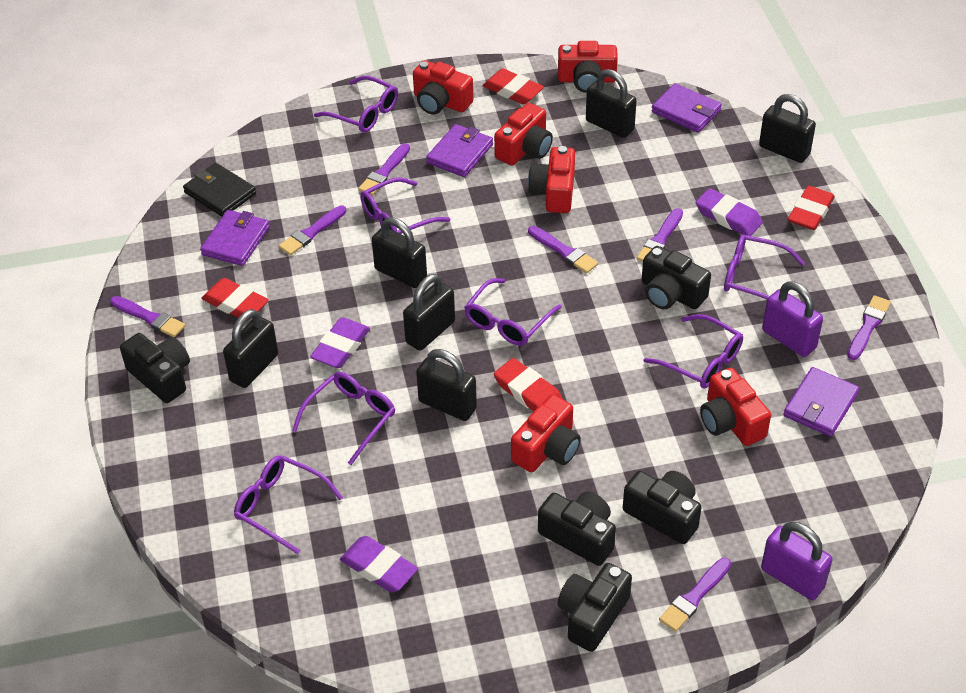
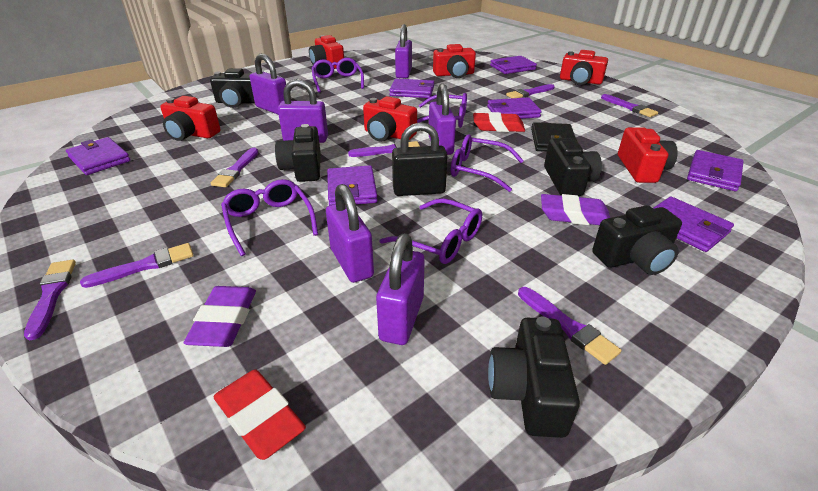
black padlock: [223,309,278,388] [372,217,427,288] [403,274,455,351] [416,349,477,421] [586,69,637,138] [759,94,816,163] = 6 -> [392,122,448,196] = 1
purple eraser: [310,317,370,368] [340,536,418,592] [696,188,763,236] = 3 -> [184,286,256,347] [541,194,610,225] = 2
purple glasses: [234,455,343,554] [292,372,395,465] [314,76,398,133] [360,177,450,234] [464,278,562,346] [644,314,743,388] [724,234,805,299] = 7 -> [221,179,318,256] [312,58,364,93] [379,198,482,264] [417,93,467,128] [451,134,524,192] = 5
purple padlock: [761,522,833,600] [762,281,823,357] = 2 -> [250,54,286,115] [278,79,328,143] [326,184,374,283] [376,233,425,345] [395,24,412,78] [428,83,456,155] = 6
purple wallet: [200,210,270,266] [426,124,493,177] [651,83,722,133] [783,367,859,437] = 4 -> [66,137,130,175] [327,165,378,205] [389,78,434,98] [487,97,542,119] [490,56,537,74] [653,197,734,252] [687,150,744,191] = 7
red eraser: [201,278,269,321] [483,69,544,104] [494,358,563,411] [788,186,835,230] = 4 -> [214,369,306,460] [473,112,525,132] = 2

